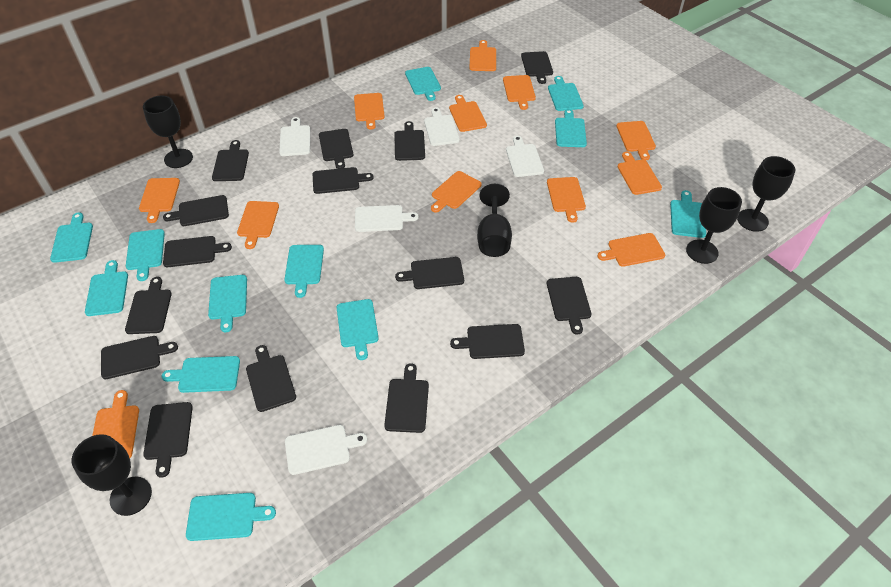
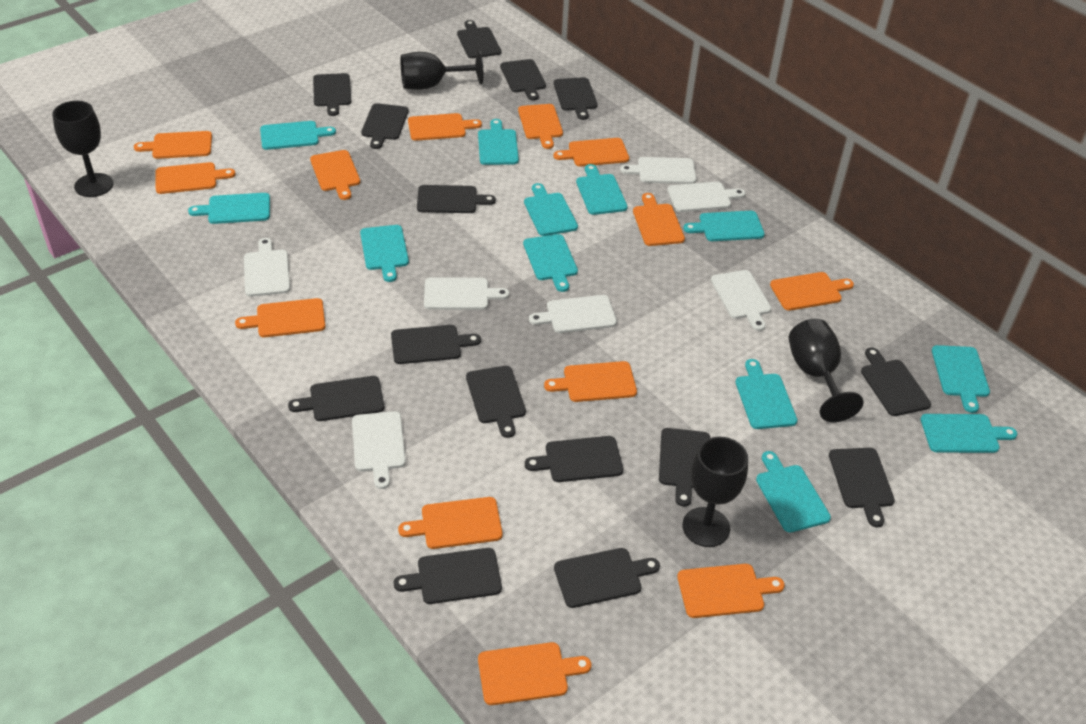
black goblet: [72,434,152,516] [143,96,193,168] [477,184,512,257] [686,187,742,264] [737,156,795,232] = 5 -> [52,101,113,197] [400,50,483,90] [682,437,748,547] [789,319,863,422] = 4
orange cutting board: [92,390,139,458] [139,178,180,223] [237,201,279,249] [354,93,385,130] [431,171,482,213] [449,95,487,132] [469,40,496,71] [503,75,536,110] [547,177,586,223] [598,233,665,267] [616,121,656,160] [617,152,662,195] = 12 -> [134,131,212,159] [155,162,236,194] [235,298,326,337] [310,150,360,200] [398,497,503,549] [408,113,482,141] [478,642,591,705] [518,104,563,149] [544,361,637,402] [554,138,629,166] [633,193,685,246] [677,564,785,618] [770,272,854,311] = 13
white cutting board: [279,117,310,156] [285,425,367,475] [355,205,419,232] [424,108,460,146] [506,136,544,177] = 5 -> [244,238,290,297] [352,411,406,489] [424,277,509,310] [529,295,617,333] [620,157,696,184] [667,182,746,212] [711,270,772,331] = 7

